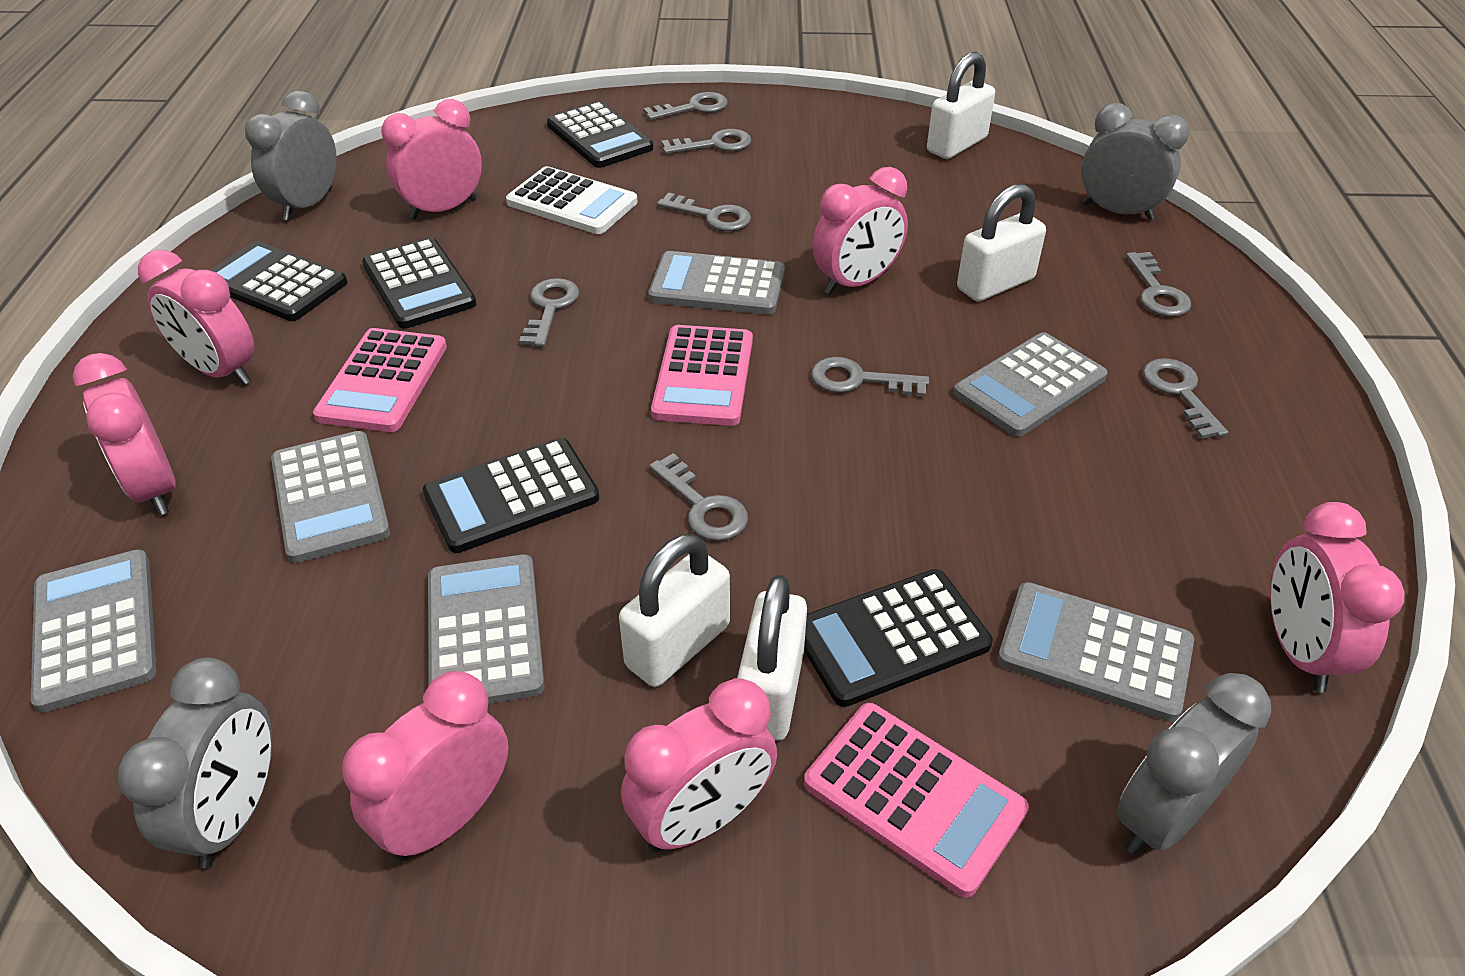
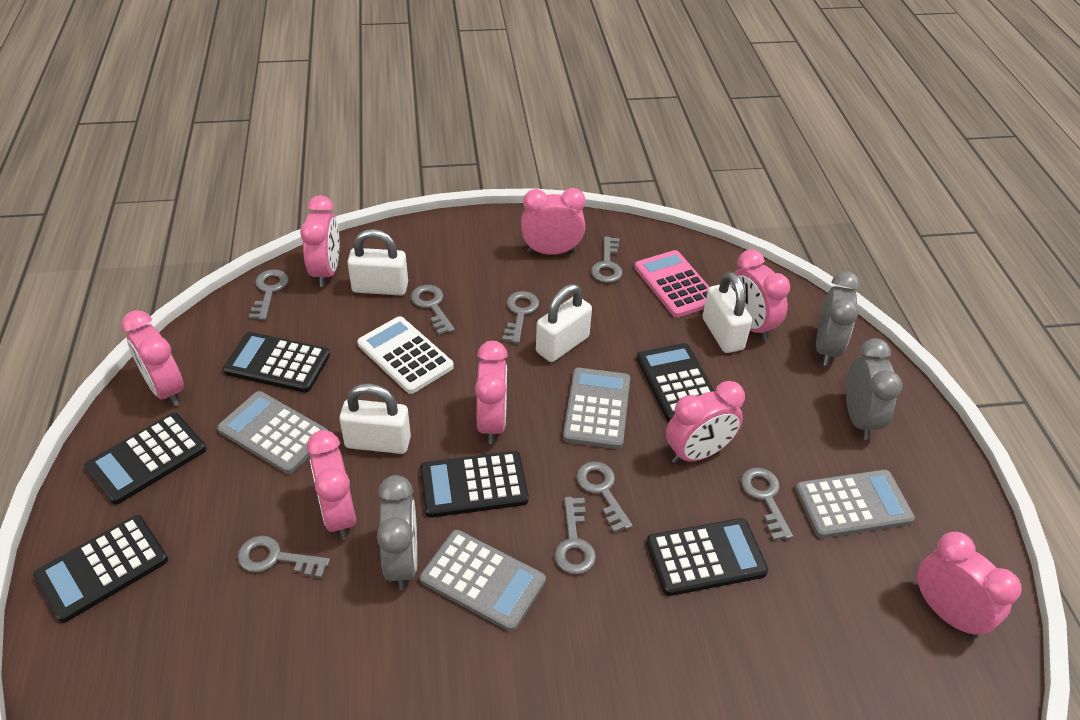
black calculator: [210,241,348,321] [362,237,476,329] [423,438,599,553] [547,101,653,168] [804,569,993,707] = 5 -> [33,515,168,623] [84,413,206,505] [223,332,330,393] [420,451,529,518] [637,343,714,422] [646,518,768,596] = 6
grey calculator: [31,550,156,712] [271,431,390,563] [428,554,545,704] [648,251,785,315] [953,332,1107,437] [997,582,1194,722] = 6 -> [217,391,328,474] [420,530,546,632] [563,368,630,449] [795,470,915,538] = 4
grey clock: [118,658,273,868] [245,91,337,220] [1081,103,1189,221] [1117,673,1271,855] = 4 -> [377,475,417,590] [816,271,860,366] [846,338,902,440] = 3
pink calculator: [313,328,447,432] [651,325,753,426] [804,703,1029,898] = 3 -> [635,250,709,318] = 1
pink clock: [73,353,175,515] [138,250,254,385] [342,671,509,862] [381,99,482,219] [621,678,777,852] [812,167,908,295] [1270,502,1405,693] = 7 -> [121,310,184,406] [300,195,339,287] [307,430,356,540] [475,341,508,444] [521,188,585,255] [666,381,745,464] [730,249,790,341] [917,532,1022,638] = 8

